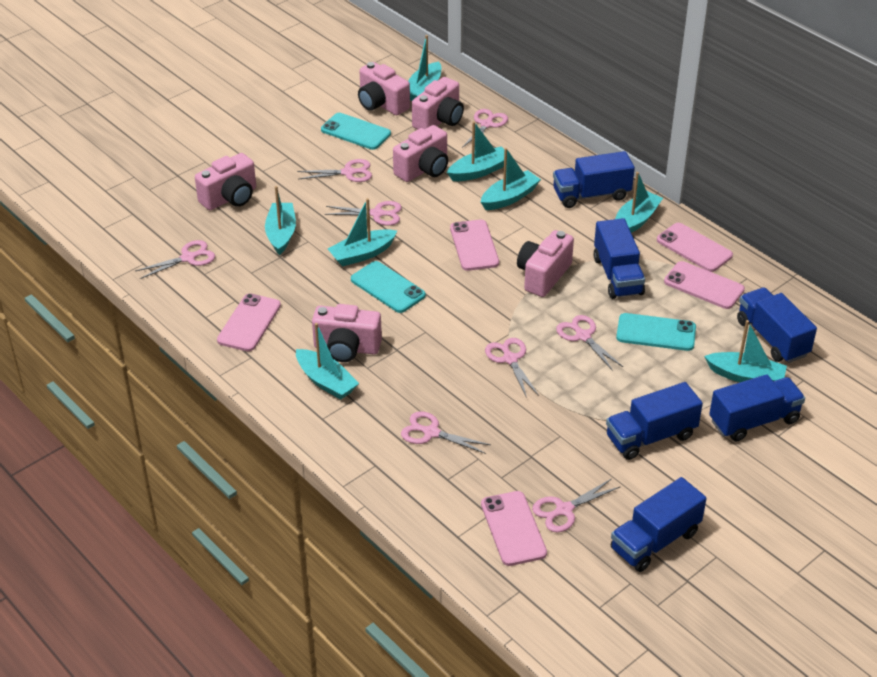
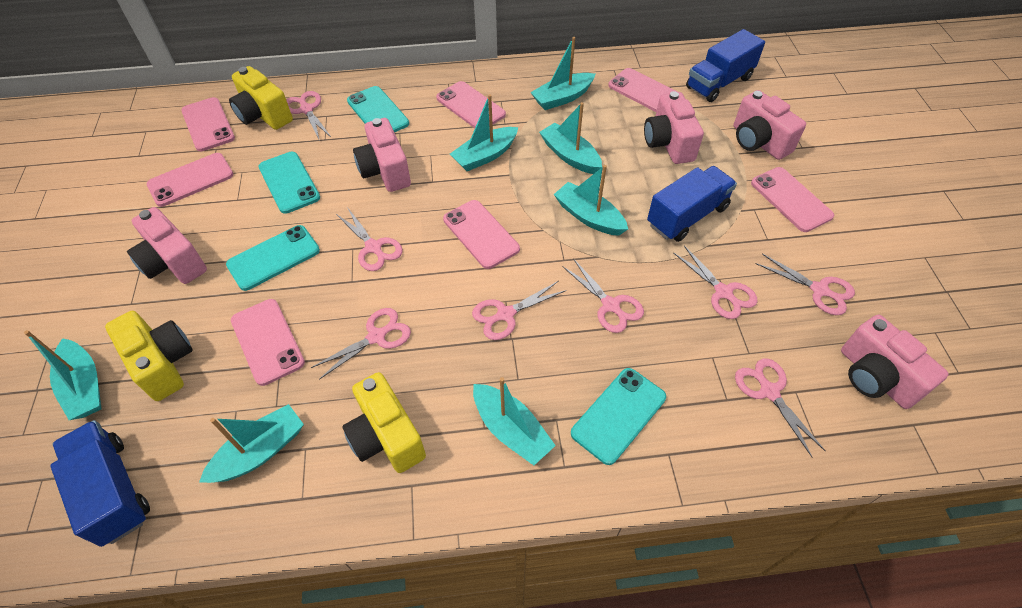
blue truck: [553,151,635,208] [594,218,645,299] [606,382,703,460] [611,477,707,572] [709,374,805,442] [737,287,817,363] = 6 -> [50,420,150,547] [647,166,737,242] [686,29,765,102] = 3
pink camera: [195,153,256,210] [312,304,382,362] [358,62,410,116] [393,125,448,182] [412,77,464,129] [517,230,574,297] = 6 -> [127,207,207,284] [353,118,411,192] [644,91,704,164] [734,90,806,160] [841,315,949,409] = 5
pink phone: [217,293,281,351] [450,220,499,271] [481,491,547,566] [657,223,733,272] [664,261,745,309] = 5 -> [147,153,233,207] [181,97,235,151] [231,299,305,386] [436,81,506,128] [443,200,520,269] [608,68,678,112] [751,167,834,232] = 7
turquoise boat: [265,186,296,255] [296,323,359,400] [328,198,397,267] [408,35,441,101] [447,121,504,181] [481,148,541,210] [615,172,663,233] [704,320,787,382] = 8 -> [24,330,102,420] [199,404,304,483] [450,94,518,171] [473,377,556,465] [530,37,595,110] [539,102,602,174] [554,165,628,236] = 7
turquoise phone: [321,113,391,150] [351,261,426,313] [616,313,696,351] = 3 -> [226,225,320,291] [258,152,320,214] [347,86,409,133] [571,368,666,465] = 4
yellow camera: none = 0 -> [105,311,193,401] [229,66,293,130] [342,372,426,473] = 3

